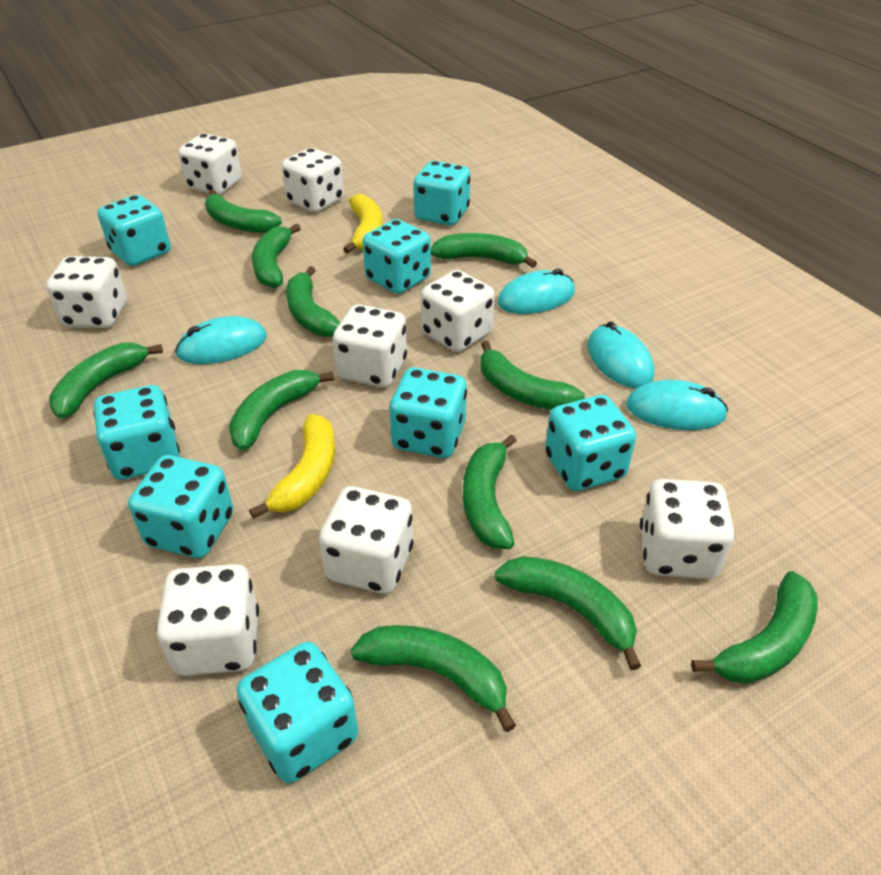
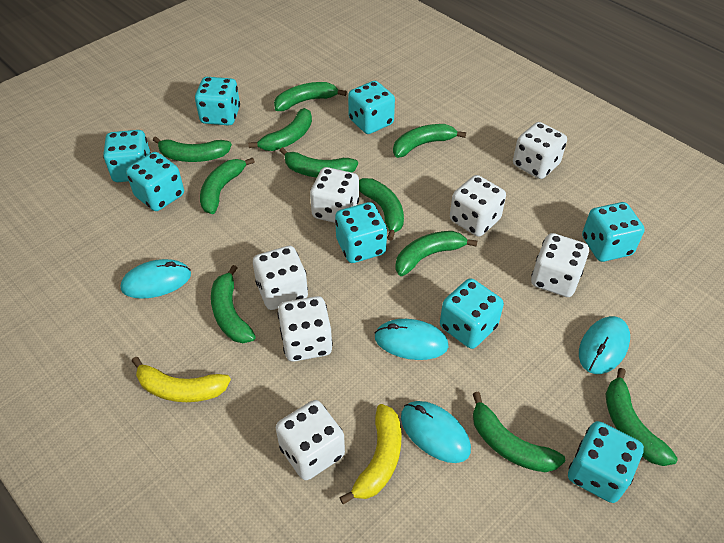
white dice: [46,256,127,328] [156,564,259,676] [178,133,242,195] [281,148,344,212] [319,486,413,594] [333,304,407,388] [420,270,495,352] [640,479,735,579] = 8 -> [253,246,308,310] [276,400,345,480] [278,296,333,361] [310,167,359,223] [450,175,506,237] [513,122,567,179] [531,233,589,297] = 7

